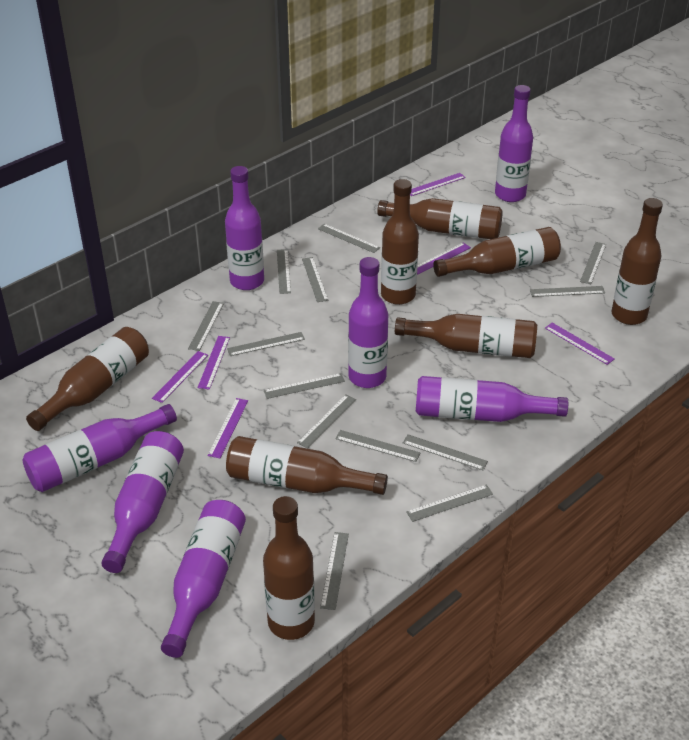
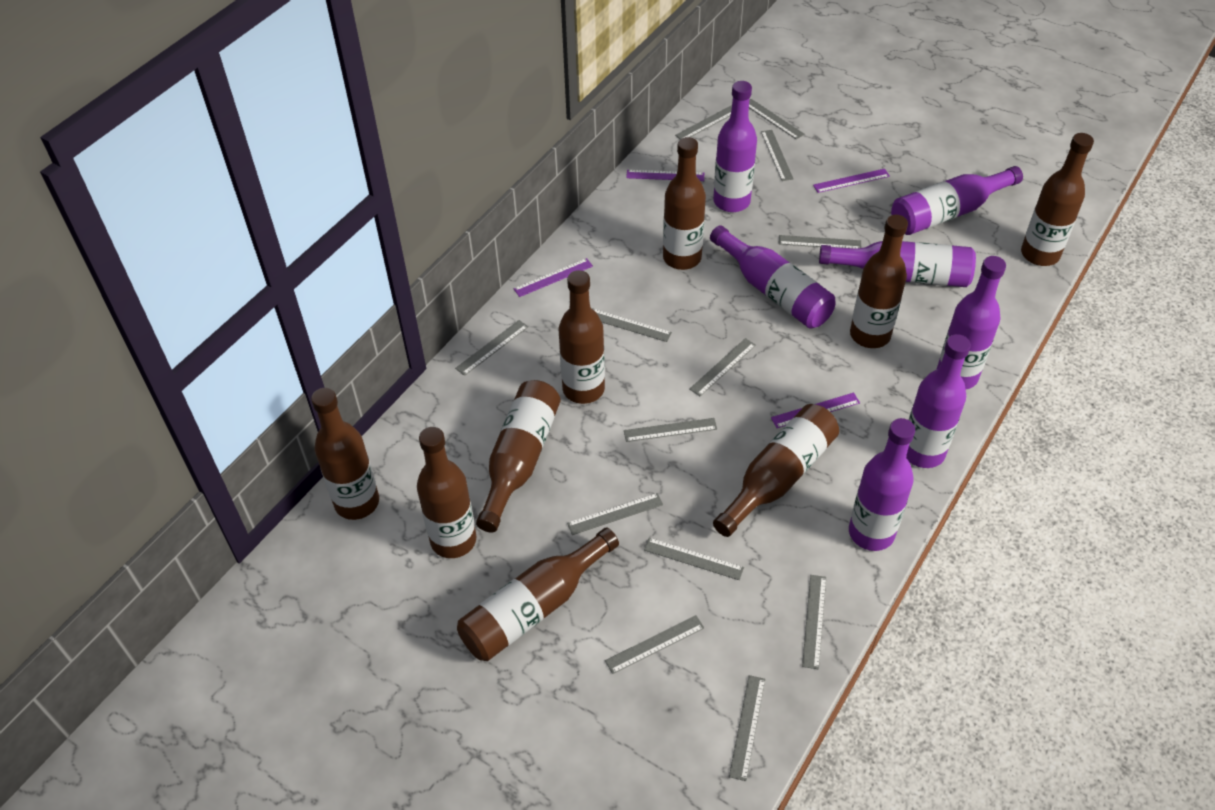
brown bottle: [26,327,149,431] [226,436,388,495] [263,496,315,640] [377,198,503,239] [381,179,419,305] [395,314,537,358] [433,227,561,277] [611,198,663,325] = 8 -> [311,388,379,520] [417,427,477,558] [457,528,619,661] [476,380,561,533] [559,270,605,404] [663,137,706,270] [713,404,839,537] [850,215,908,348] [1021,133,1094,266] = 9
purple ruler: [152,351,208,403] [197,336,230,390] [208,398,248,458] [410,173,466,196] [417,243,471,274] [545,323,615,365] = 6 -> [514,258,593,297] [626,170,704,181] [771,392,860,428] [813,169,890,193] = 4

